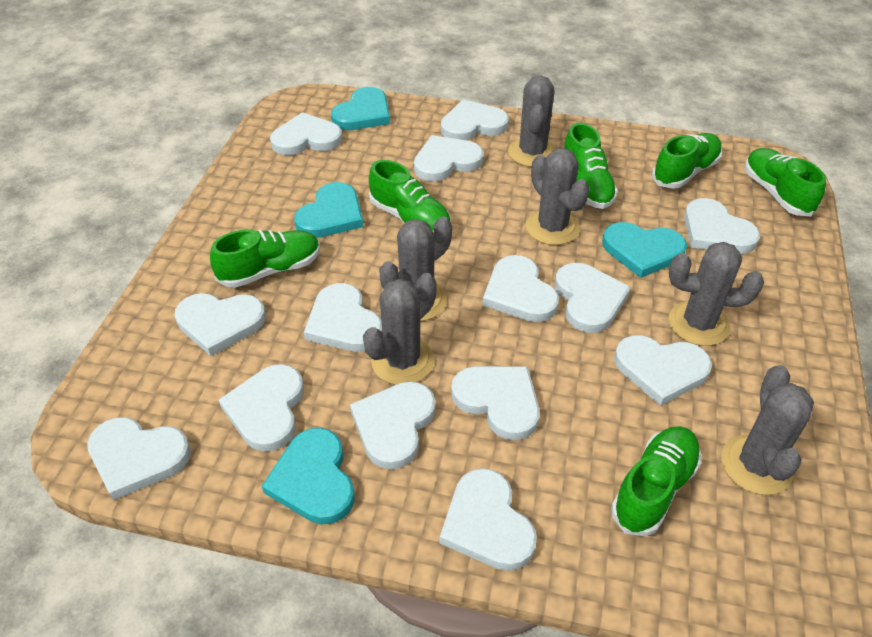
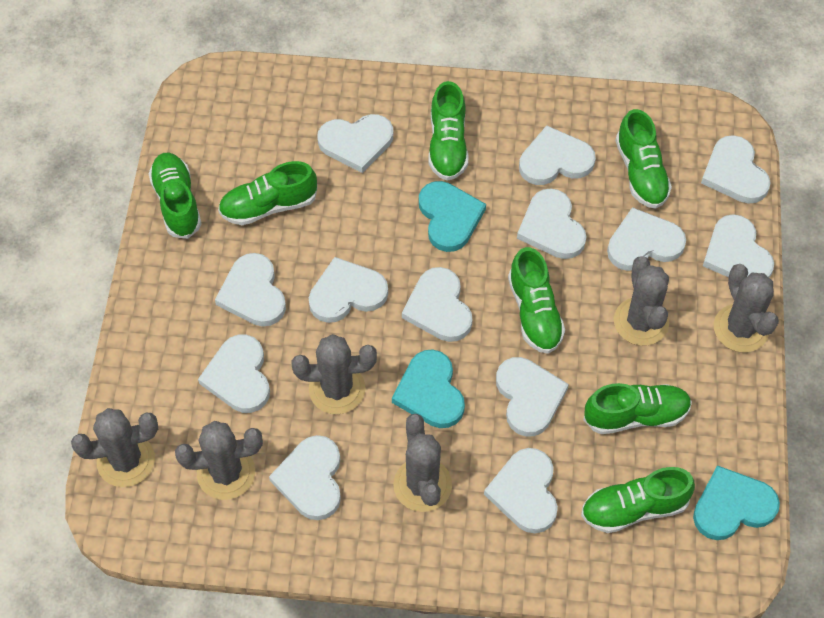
green shoe: [210,230,320,288] [369,160,451,231] [564,123,618,209] [611,426,701,536] [652,133,722,189] [745,148,826,216] = 6 -> [148,153,202,239] [218,161,317,225] [429,81,468,181] [508,247,565,354] [581,467,695,533] [583,383,692,434] [615,109,672,209] = 7
turquoise heart: [262,428,354,525] [294,182,363,238] [331,87,390,130] [602,222,687,278] = 4 -> [392,349,465,428] [419,181,486,252] [693,465,780,540] = 3
white heart: [87,417,191,500] [175,293,266,356] [219,364,304,452] [270,112,342,155] [304,283,382,352] [350,381,436,469] [414,135,484,182] [439,468,537,571] [441,99,509,141] [451,366,540,440] [483,255,559,322] [555,263,631,333] [614,335,712,406] [684,198,760,254] = 14 -> [198,334,270,413] [215,253,286,327] [269,435,341,520] [309,257,388,323] [317,114,393,173] [402,267,472,342] [484,448,558,533] [496,357,569,437] [517,188,586,259] [519,125,596,185] [607,207,686,271] [701,135,771,204] [703,214,774,278] = 13

